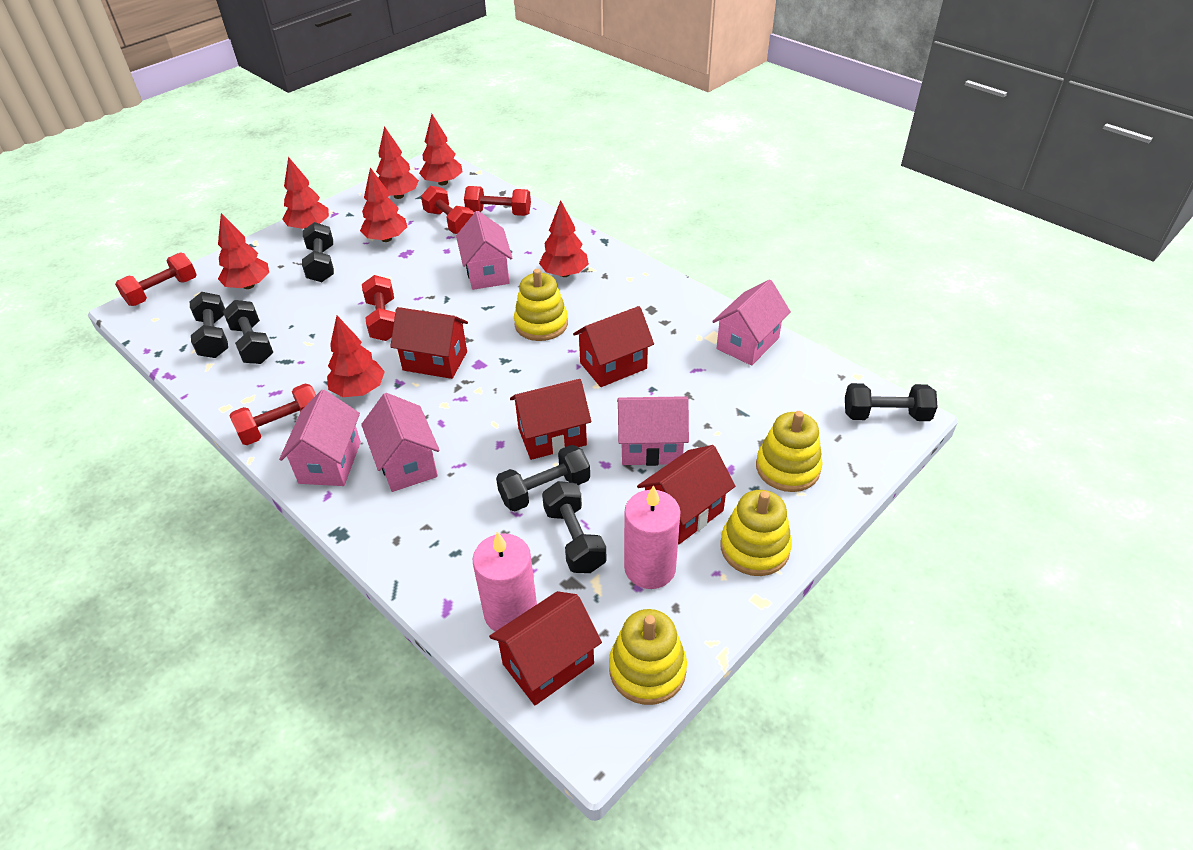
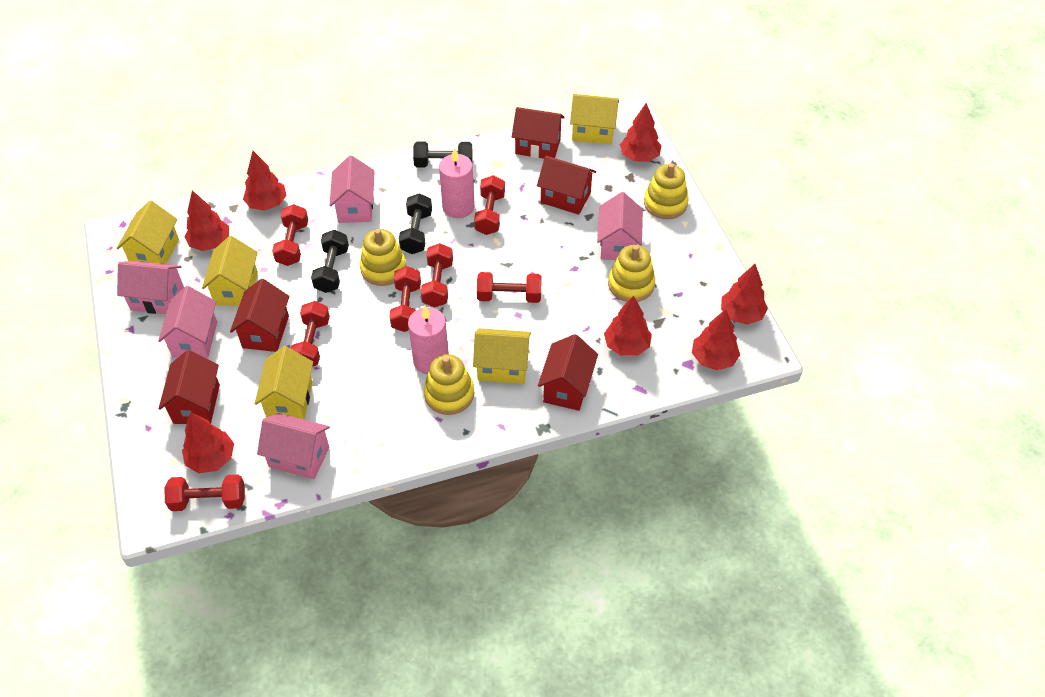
black dumbbell: [190,292,228,358] [223,300,273,364] [302,222,334,282] [496,445,590,511] [542,481,606,573] [845,383,937,421] = 6 -> [311,230,349,293] [399,193,432,254] [413,141,473,167] = 3
red dumbbell: [115,252,197,306] [229,383,316,445] [362,275,395,341] [421,186,474,234] [464,186,531,216] = 5 -> [165,474,245,511] [272,204,308,266] [291,301,330,367] [389,266,421,332] [421,243,453,308] [474,175,505,235] [477,272,542,303] = 7
yellow house: none = 0 -> [117,201,179,264] [202,236,258,306] [255,346,313,419] [473,328,531,384] [570,94,619,145] = 5

